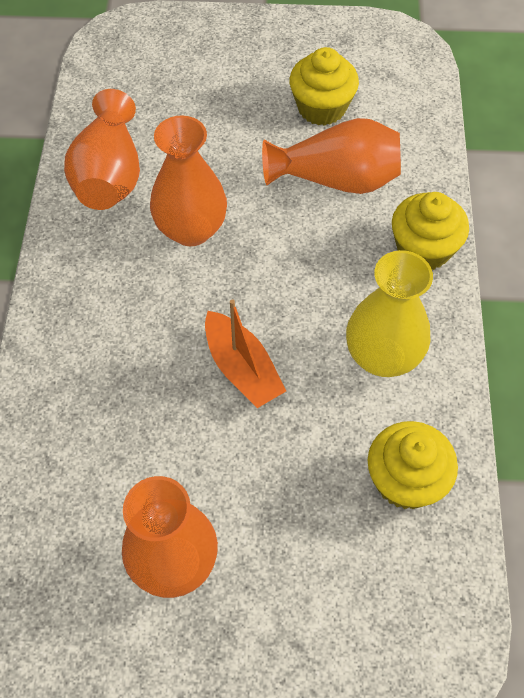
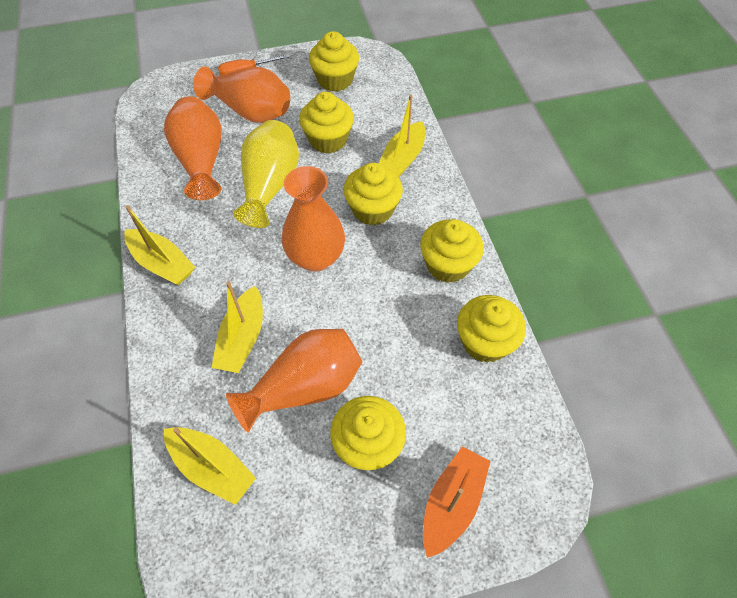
orange screwdriver: none = 0 -> [218,54,290,76] = 1
yellow boat: none = 0 -> [124,205,195,285] [164,427,256,505] [211,281,263,373] [379,95,425,177] = 4
yellow cupcake: [289,47,359,126] [368,421,458,509] [392,192,469,270] = 3 -> [299,92,354,153] [309,31,359,92] [330,396,406,470] [344,163,403,226] [420,219,484,283] [457,295,526,363] = 6

